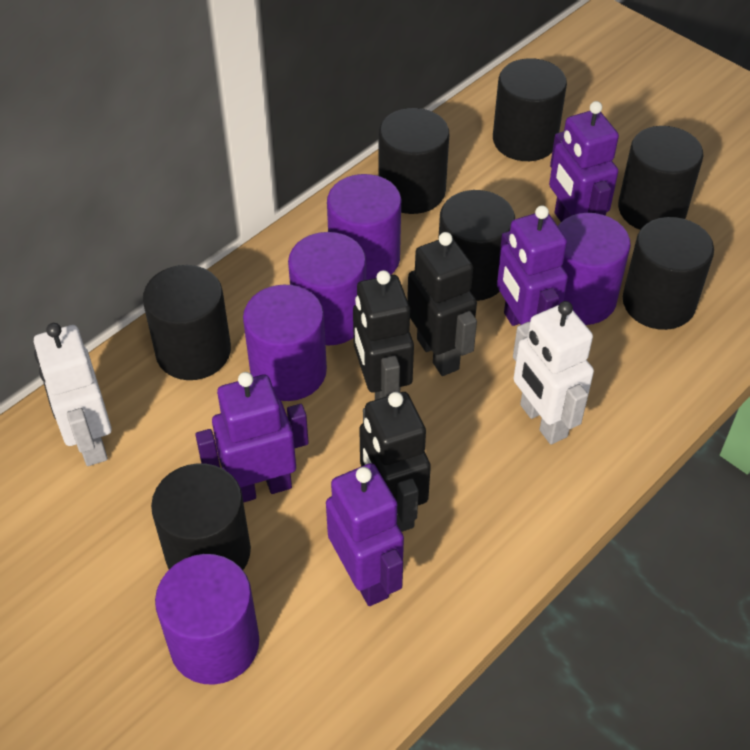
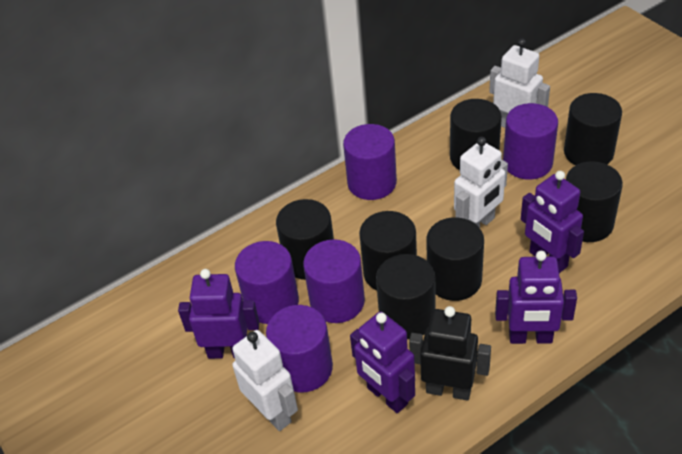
black robot: [353,270,414,400] [359,392,431,532] [407,232,477,376] = 3 -> [409,306,491,401] = 1
white robot: [34,323,112,466] [513,301,594,444] = 2 -> [232,330,298,431] [454,137,508,228] [489,38,550,128] = 3

